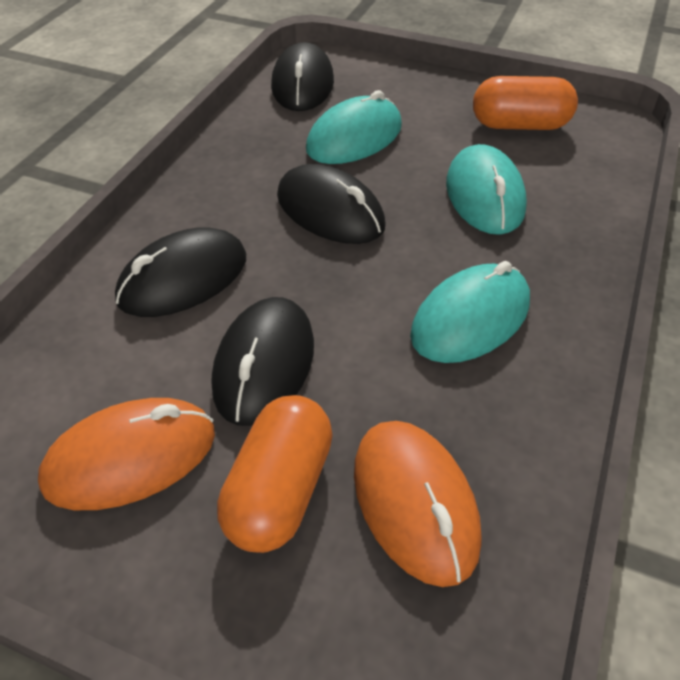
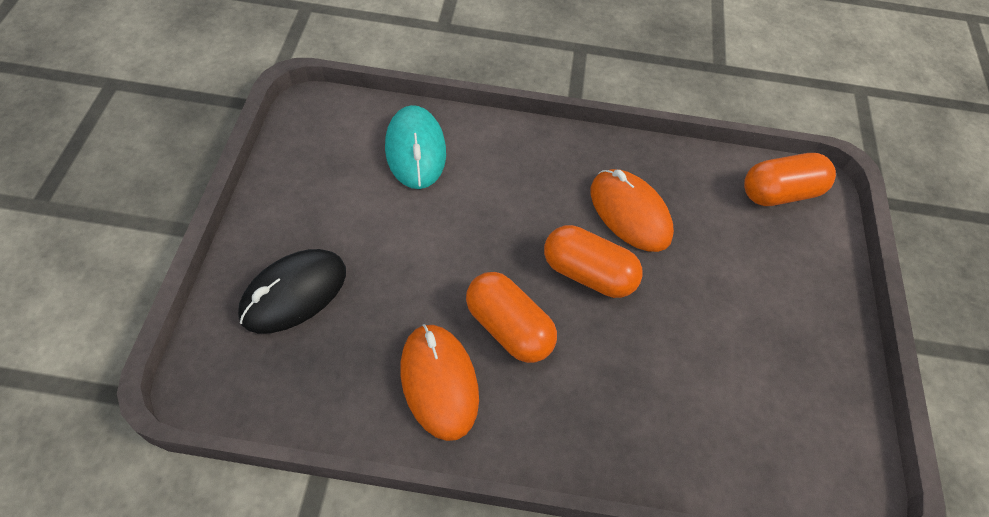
black mouse: [115,227,246,317] [212,297,314,426] [271,42,334,111] [277,164,386,244] = 4 -> [238,249,346,334] = 1
orange capsule: [217,395,333,553] [473,76,578,130] = 2 -> [466,272,557,363] [544,225,643,298] [744,153,836,206] = 3
turquoise mouse: [306,90,402,164] [410,261,530,363] [446,144,527,235] = 3 -> [385,105,446,189] = 1

